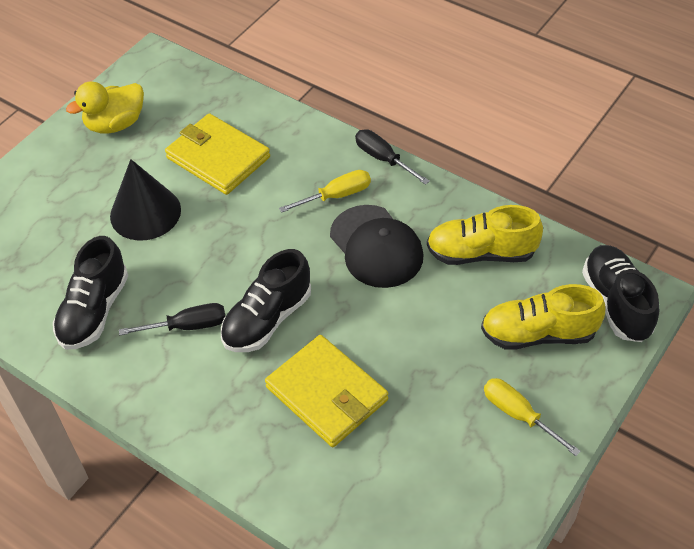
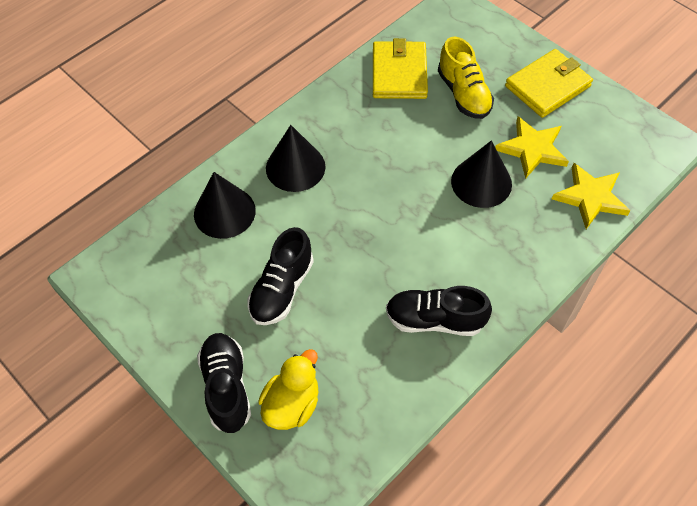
black cap: [330,205,424,288] = 1 -> none = 0
black cone: [110,159,181,240] = 1 -> [194,172,256,239] [266,125,325,192] [451,141,512,208] = 3
black screwdriver: [119,303,225,335] [355,129,430,185] = 2 -> none = 0
yellow screwdriver: [279,170,371,213] [484,378,581,456] = 2 -> none = 0
yellow shoe: [427,205,543,265] [481,284,605,350] = 2 -> [438,37,494,119] = 1
yellow star: none = 0 -> [495,117,569,178] [552,163,630,229] = 2

